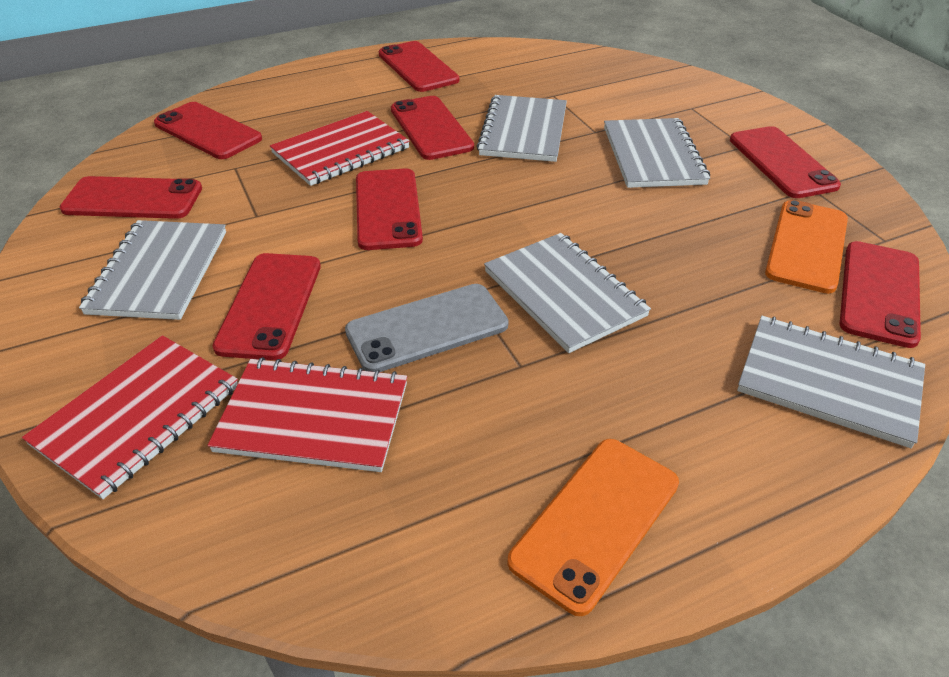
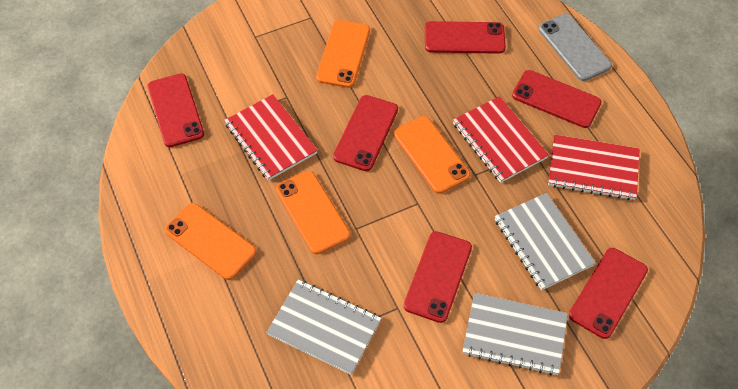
grey notebook: [79,220,226,320] [476,95,567,162] [484,233,651,353] [604,118,710,188] [737,316,925,448] = 5 -> [266,279,381,375] [462,293,568,376] [495,193,596,290] = 3
orange phone: [507,439,679,616] [765,200,848,294] = 2 -> [164,203,256,280] [276,171,350,254] [316,20,370,88] [394,116,470,194] = 4
red phone: [60,176,202,219] [154,102,262,159] [213,253,321,360] [356,169,423,250] [379,41,459,92] [391,96,474,160] [730,126,841,198] [840,241,921,348] = 8 -> [148,73,204,147] [333,95,398,171] [404,231,472,323] [425,21,506,54] [512,70,602,128] [569,248,648,339] = 6

